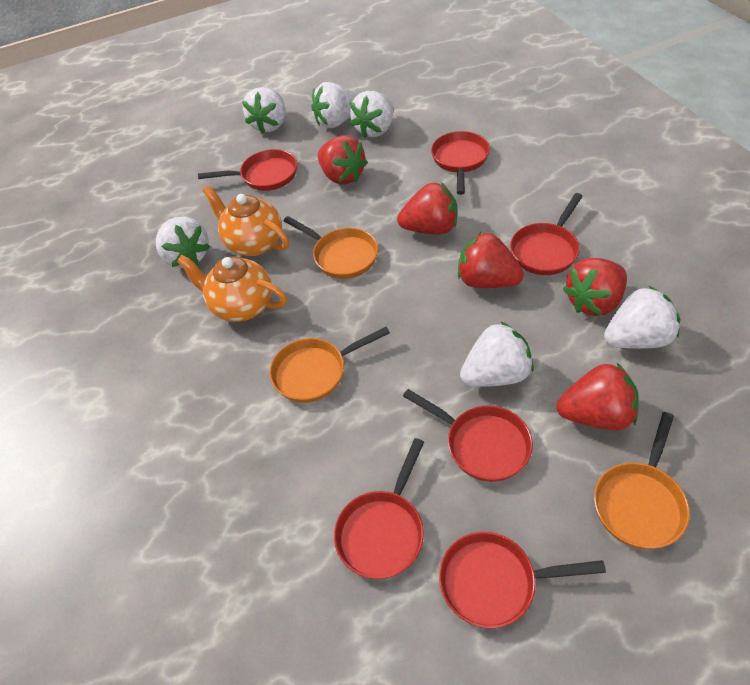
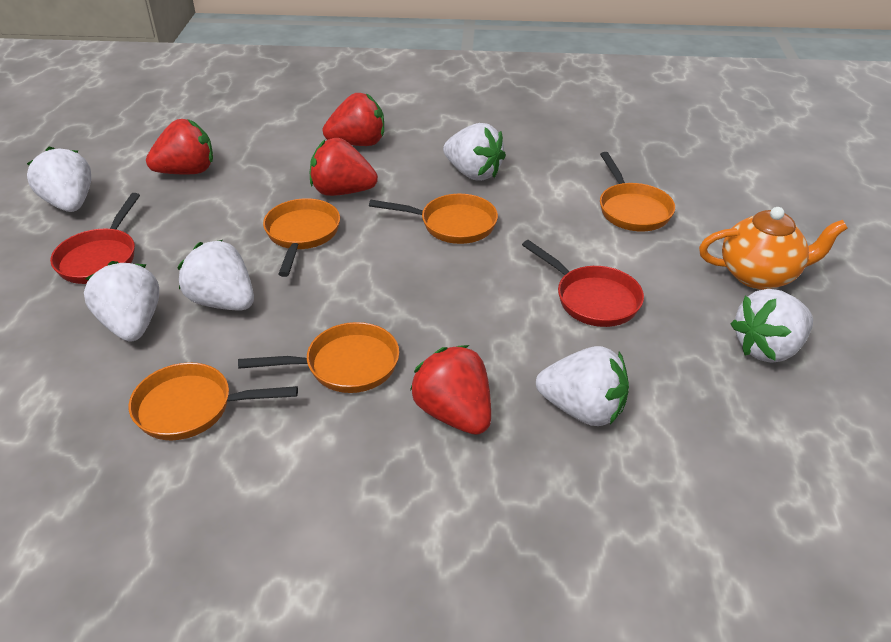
orange pan: [269,327,390,403] [284,216,378,279] [594,412,690,549] = 3 -> [129,362,298,440] [238,322,399,393] [263,198,340,277] [369,194,498,244] [600,152,675,231] = 5
orange teapot: [177,255,287,322] [202,186,289,256] = 2 -> [699,207,848,290] = 1
red pan: [198,149,297,191] [334,438,424,579] [403,389,533,482] [431,131,490,195] [439,532,606,628] [510,193,583,275] = 6 -> [50,193,140,284] [522,240,644,327] = 2
red strawberry: [318,135,368,185] [397,182,457,235] [458,231,524,288] [556,362,639,430] [563,258,627,316] = 5 -> [146,119,213,174] [310,138,378,196] [323,93,384,146] [410,345,491,435] = 4

